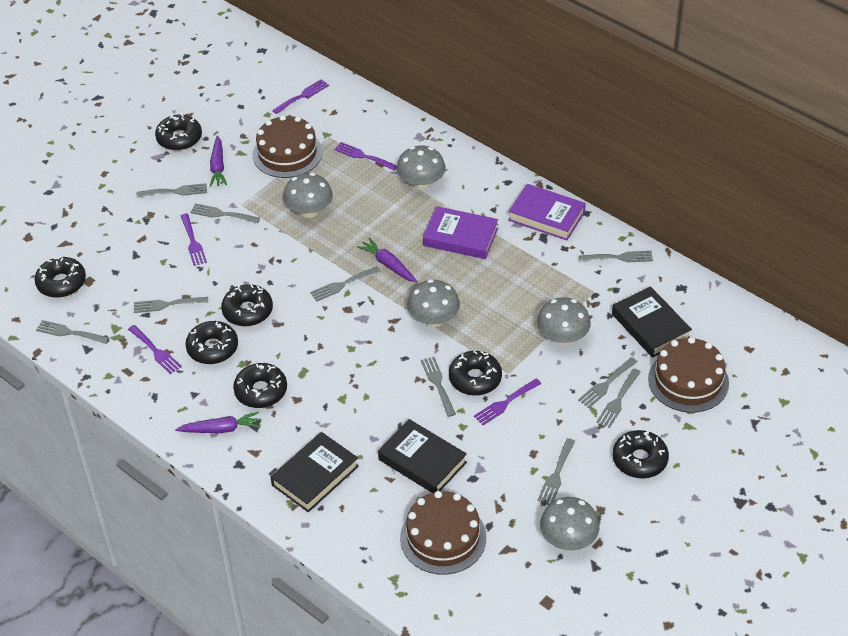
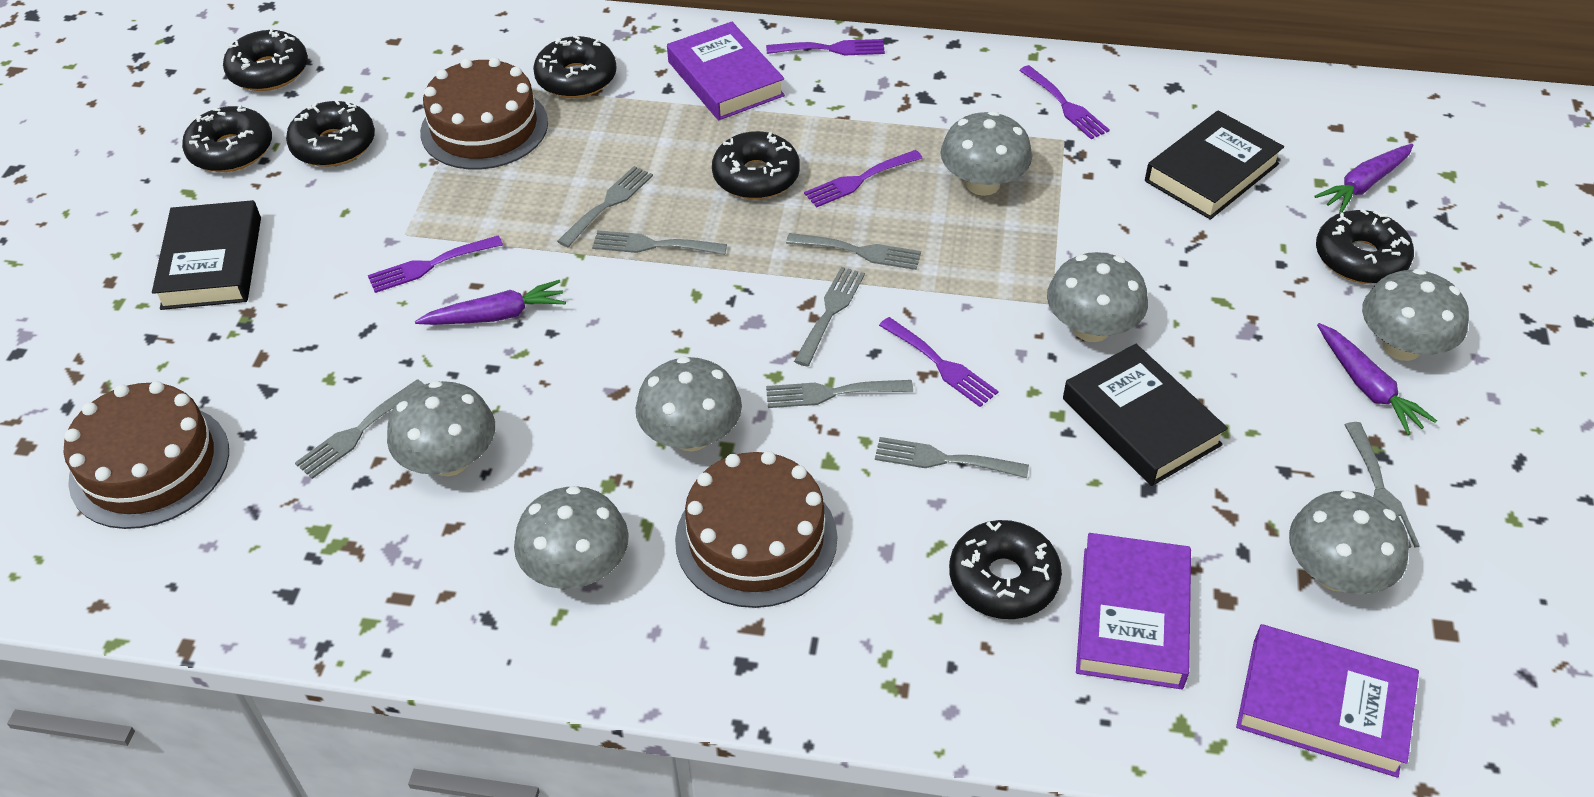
grey fork: [36,320,109,344] [134,297,208,313] [137,183,207,197] [190,203,260,223] [310,266,381,302] [421,357,456,417] [538,438,575,504] [578,357,638,408] [579,251,653,262] [596,369,641,428] = 10 -> [295,379,424,479] [557,166,653,247] [592,230,727,255] [766,380,913,408] [786,233,921,270] [794,267,865,366] [875,437,1029,478] [1345,422,1420,548] = 8
grey mushroom: [283,173,333,218] [397,145,445,190] [407,279,460,327] [537,297,591,345] [540,497,600,550] = 5 -> [387,381,495,476] [514,486,629,589] [636,356,742,452] [940,111,1032,196] [1047,252,1148,342] [1289,490,1409,594] [1362,268,1469,361] = 7
purple book: [423,206,498,259] [508,184,586,240] = 2 -> [667,22,785,120] [1076,533,1191,689] [1236,624,1419,778] = 3

